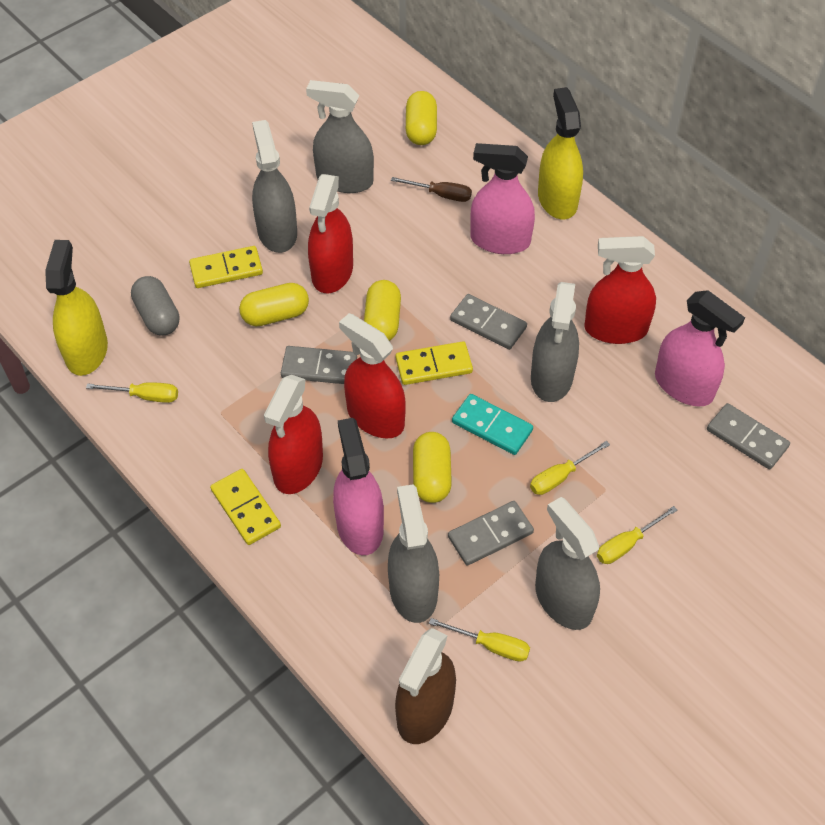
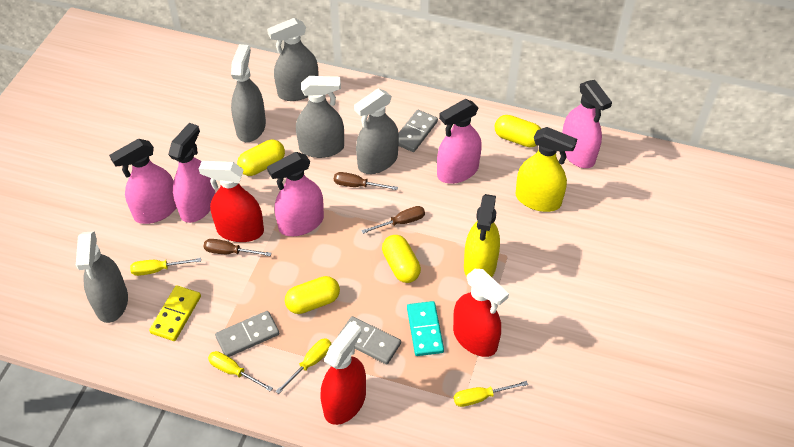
brown screwdriver: [391,177,472,202] = 1 -> [203,239,272,256] [334,172,398,190] [361,206,425,234] = 3
brown spray bottle: [395,628,456,744] = 1 -> none = 0
grey capsule: [131,276,179,335] = 1 -> none = 0
grey domino: [281,346,357,384] [448,501,534,566] [450,294,527,350] [707,403,790,469] = 4 -> [215,311,279,357] [338,316,401,365] [398,110,438,152] = 3
pink spray bottle: [333,418,384,555] [470,143,535,254] [655,290,745,406] = 3 -> [109,139,177,224] [168,123,215,223] [267,152,324,236] [437,99,482,184] [562,80,612,168] = 5
red spray bottle: [264,375,323,494] [308,174,353,293] [339,313,406,438] [584,236,656,344] = 4 -> [199,161,264,242] [321,321,366,425] [453,269,509,357] = 3
yellow domino: [189,246,263,288] [210,469,281,545] [396,341,473,385] = 3 -> [149,285,201,341] = 1

